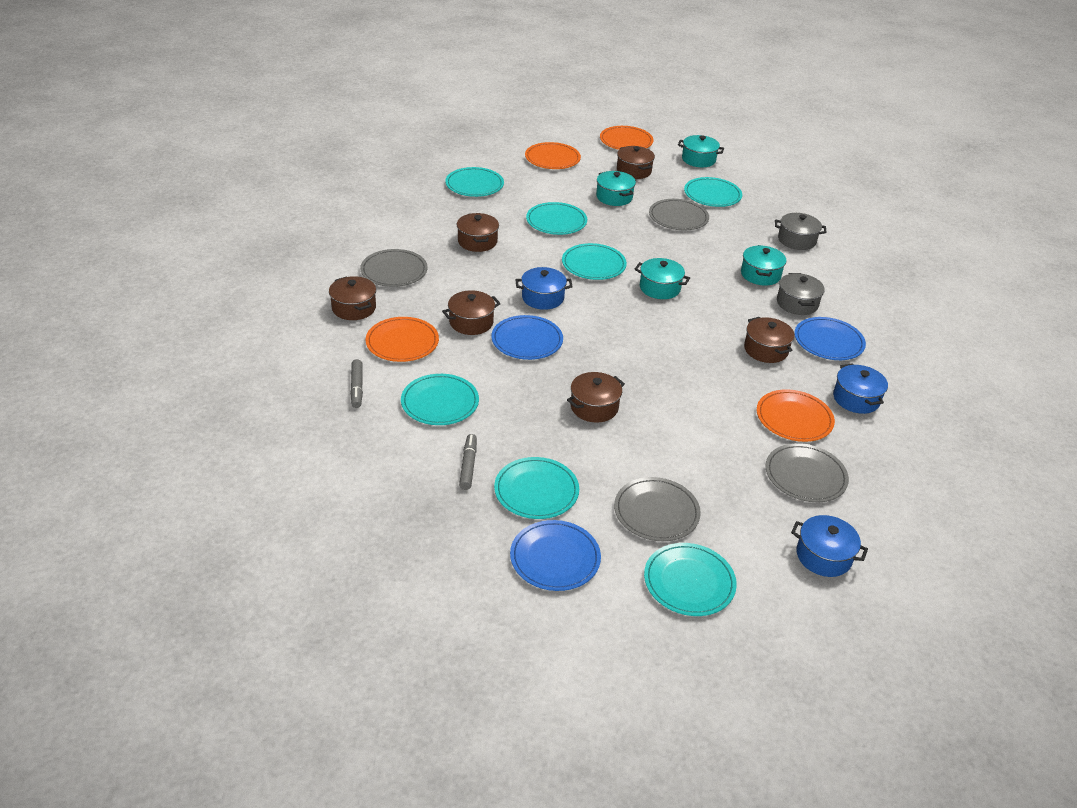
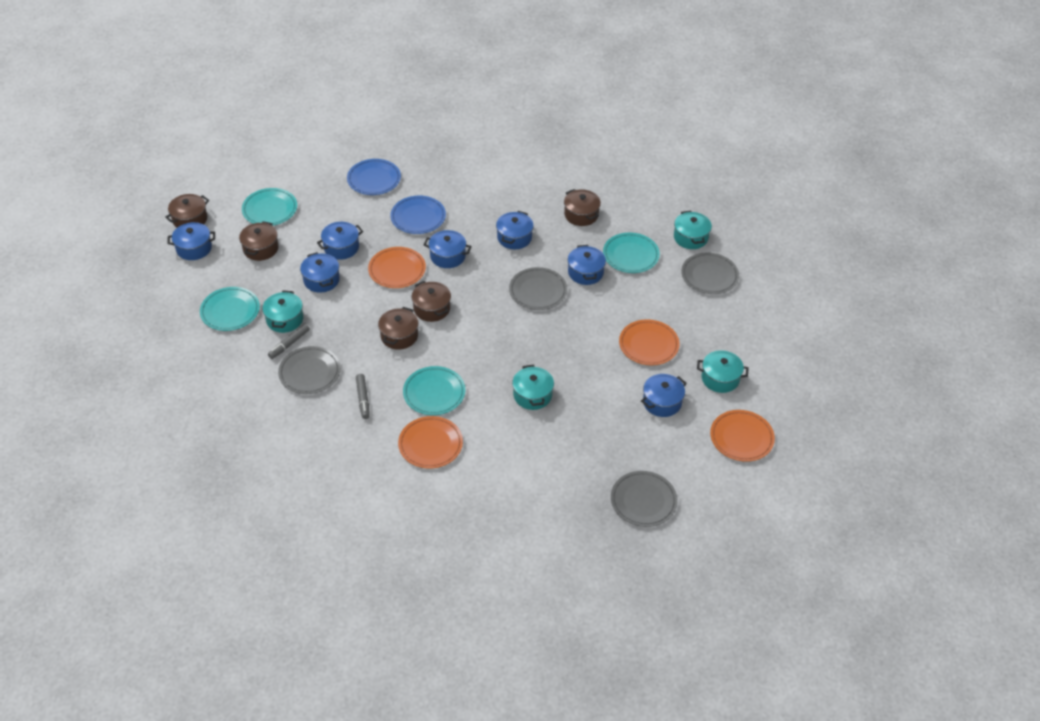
blue plate: [491,315,563,360] [510,520,601,591] [794,317,866,360] = 3 -> [347,159,401,195] [390,196,446,234] = 2
blue pot: [515,267,573,310] [791,515,868,577] [833,363,888,414] = 3 -> [167,222,215,260] [300,252,340,293] [317,222,363,260] [424,230,472,268] [496,211,534,249] [568,245,606,285] [641,374,687,417] = 7
brown pot: [329,276,376,320] [442,290,501,335] [457,213,499,252] [567,372,625,423] [617,146,655,179] [744,317,795,363] = 6 -> [165,194,209,228] [239,221,279,261] [378,307,419,350] [412,281,451,322] [564,189,601,226] = 5
grey pot: [775,213,827,250] [777,273,825,315] = 2 -> none = 0
turquoise plate: [401,374,479,425] [445,167,504,197] [494,457,579,519] [526,202,587,235] [562,243,627,280] [644,543,737,616] [684,177,742,207] = 7 -> [200,287,260,331] [242,188,297,226] [403,366,465,415] [603,233,660,273] = 4

